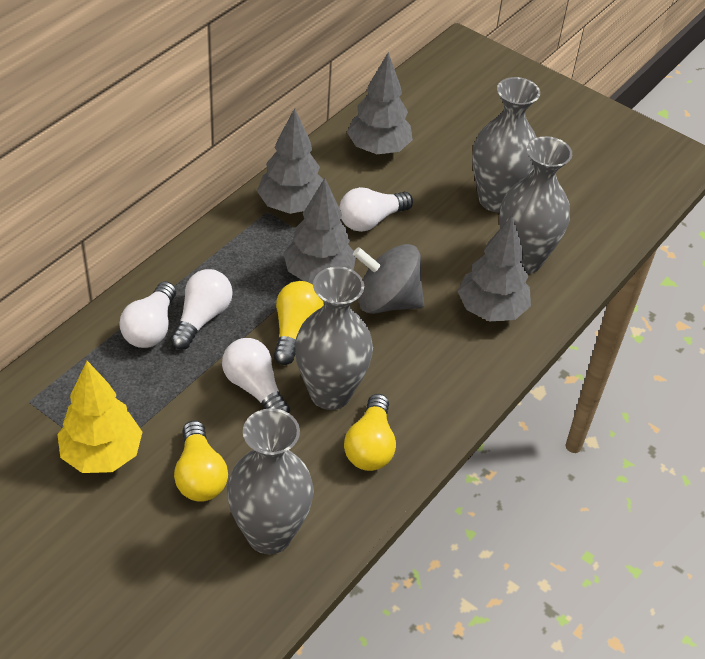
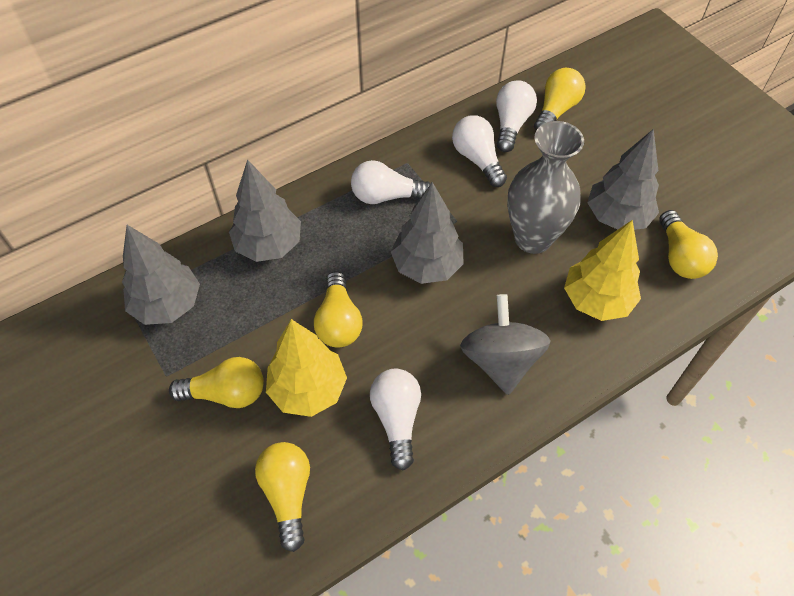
grey vase: [227,408,314,554] [295,267,373,410] [472,77,540,212] [499,136,572,274] = 4 -> [507,121,584,254] = 1
yellow light bulb: [174,421,228,502] [274,281,324,365] [344,394,396,471] = 3 -> [169,357,264,408] [255,442,310,552] [314,271,362,347] [534,68,586,130] [659,210,718,279] = 5
yellow tree: [57,361,143,473] = 1 -> [266,319,347,417] [564,220,641,321] = 2

